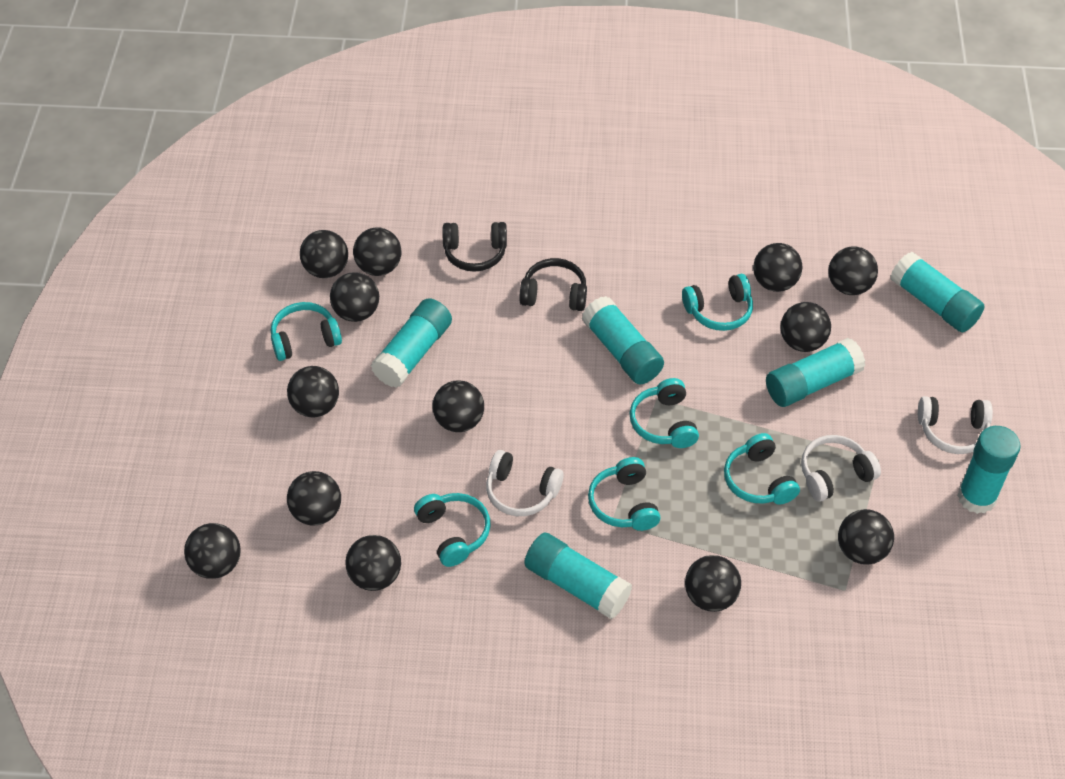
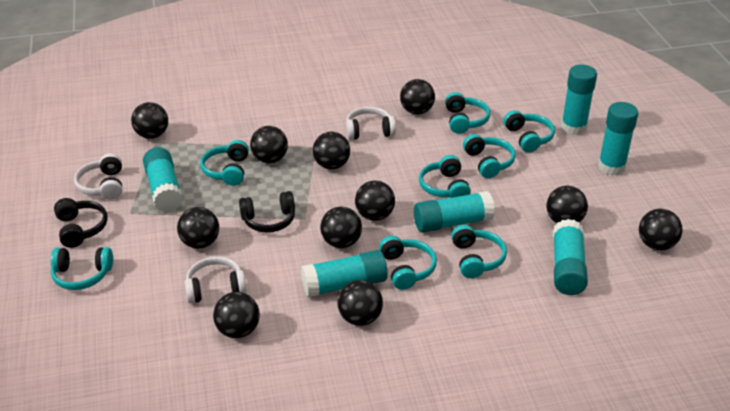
black ball: [184,523,241,579] [287,366,339,417] [287,471,341,526] [300,230,348,278] [330,272,379,322] [345,535,401,591] [353,227,401,276] [432,380,484,432] [685,555,741,612] [753,243,803,292] [781,302,831,352] [828,246,878,295] [838,509,894,565] = 13 -> [131,102,168,139] [177,207,219,249] [213,292,260,338] [250,126,288,163] [313,132,350,169] [320,206,362,248] [338,280,383,326] [355,180,395,221] [400,79,435,114] [546,186,588,223] [639,209,682,250] = 11
turquoise headphones: [271,302,342,361] [414,493,491,567] [588,457,660,531] [630,378,699,448] [682,274,753,331] [724,433,800,505] = 6 -> [50,247,113,290] [200,140,249,186] [379,236,437,290] [419,155,471,198] [445,92,490,134] [451,225,507,278] [463,134,516,178] [504,110,555,153] = 8

